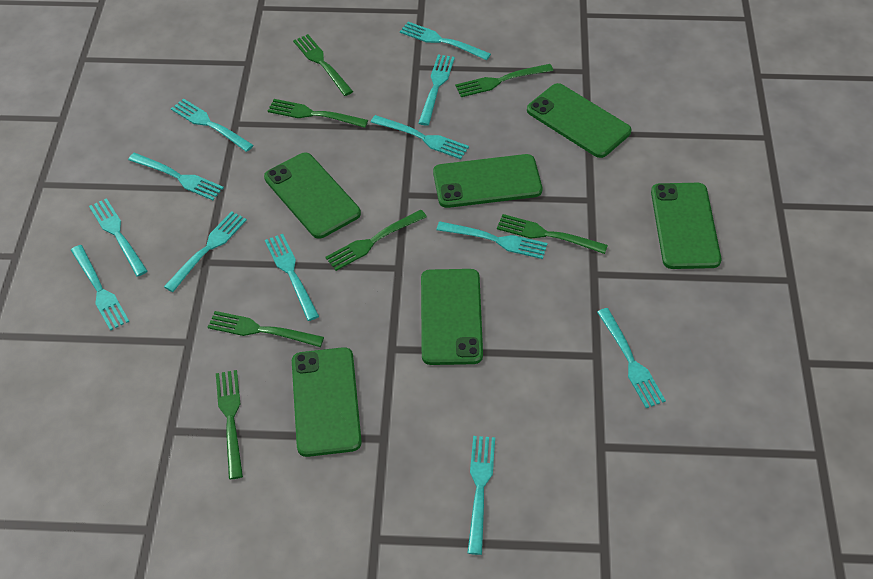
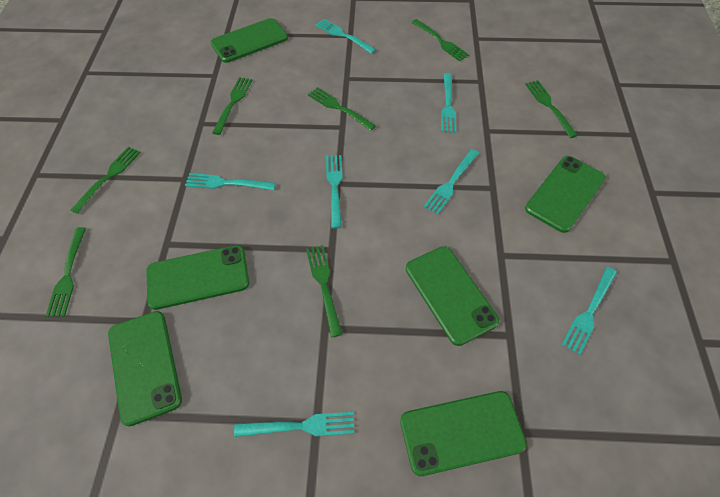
turquoise fork: [71,245,129,331] [89,198,148,277] [128,153,224,200] [164,211,247,292] [171,99,254,152] [265,234,319,321] [371,115,469,159] [400,22,491,60] [419,55,455,126] [436,221,548,259] [467,436,495,555] [597,308,666,408] = 12 -> [185,173,276,190] [234,412,354,437] [315,19,376,54] [326,155,343,229] [424,149,479,215] [441,73,456,133] [561,267,617,355] = 7

